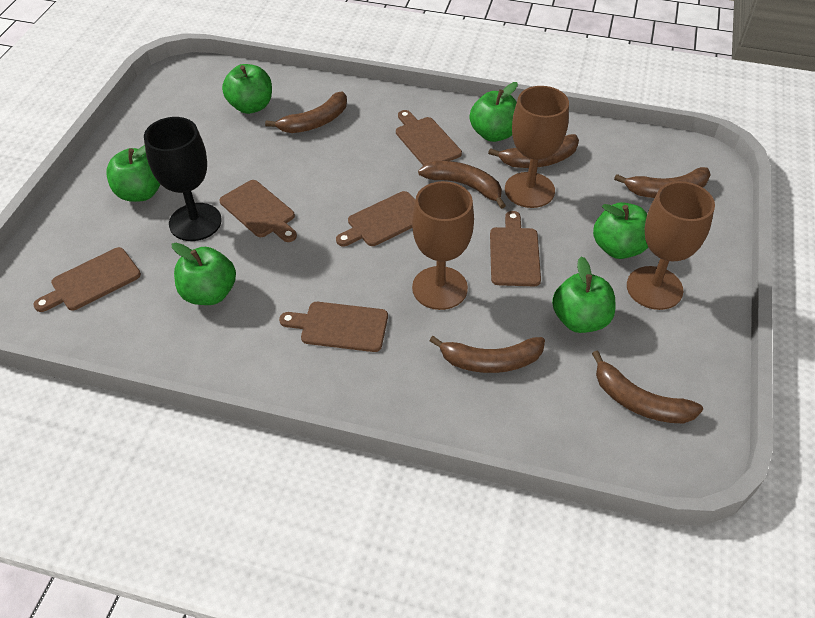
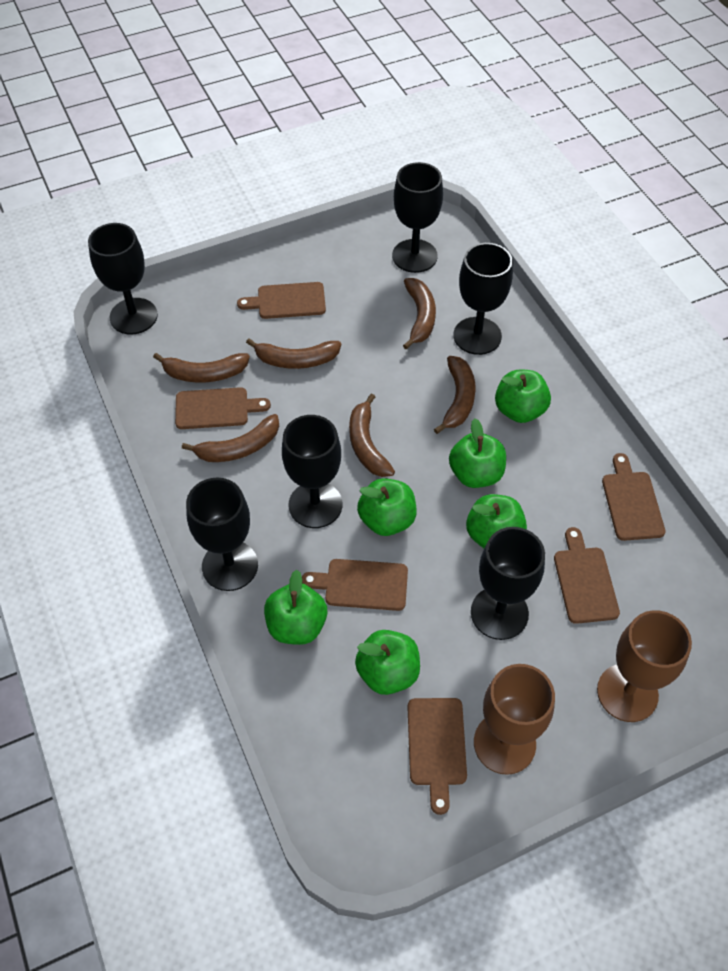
black goblet: [144,117,222,241] = 1 -> [88,223,158,335] [186,478,258,591] [282,415,342,528] [392,162,443,273] [453,243,513,355] [471,527,545,640] = 6
brown goblet: [412,181,474,310] [505,86,569,208] [627,181,715,310] = 3 -> [474,664,555,775] [597,610,692,722] = 2

